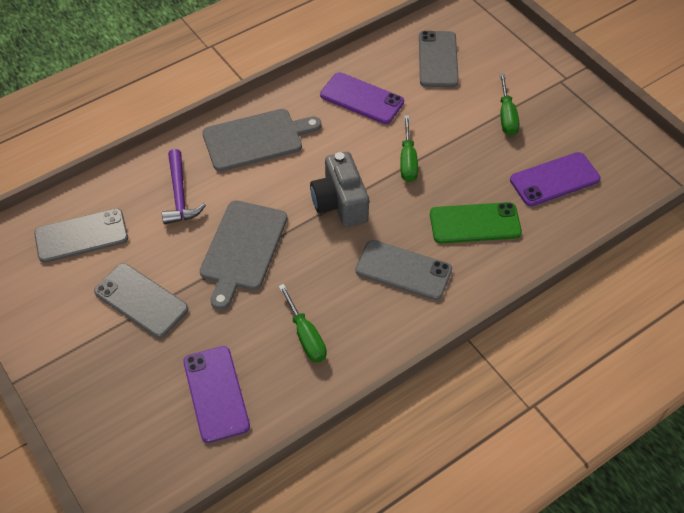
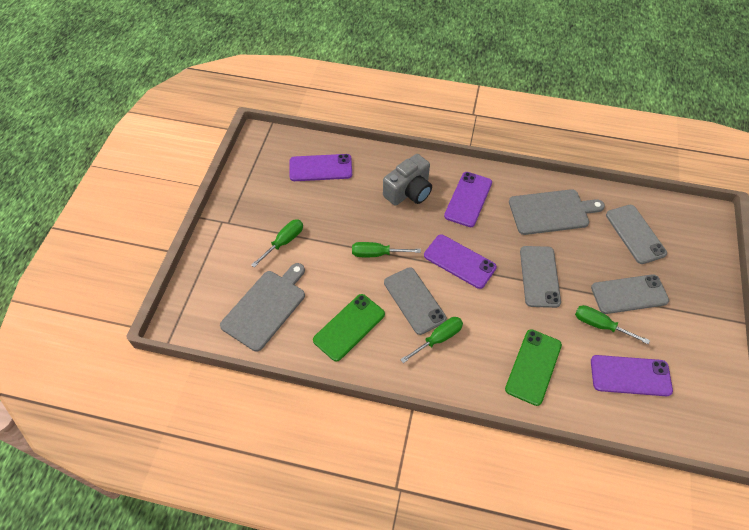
green phone: [430,202,522,243] = 1 -> [313,294,385,362] [505,329,562,406] = 2
green screwdriver: [279,284,327,362] [400,116,418,182] [500,73,519,136] = 3 -> [251,219,303,267] [352,242,421,257] [400,317,463,363] [575,305,650,344] = 4
purple hammer: [162,149,206,224] = 1 -> none = 0
purple phone: [183,346,250,443] [320,72,404,124] [510,152,601,206] = 3 -> [290,154,352,181] [424,234,497,289] [444,172,492,227] [591,355,673,396] = 4

